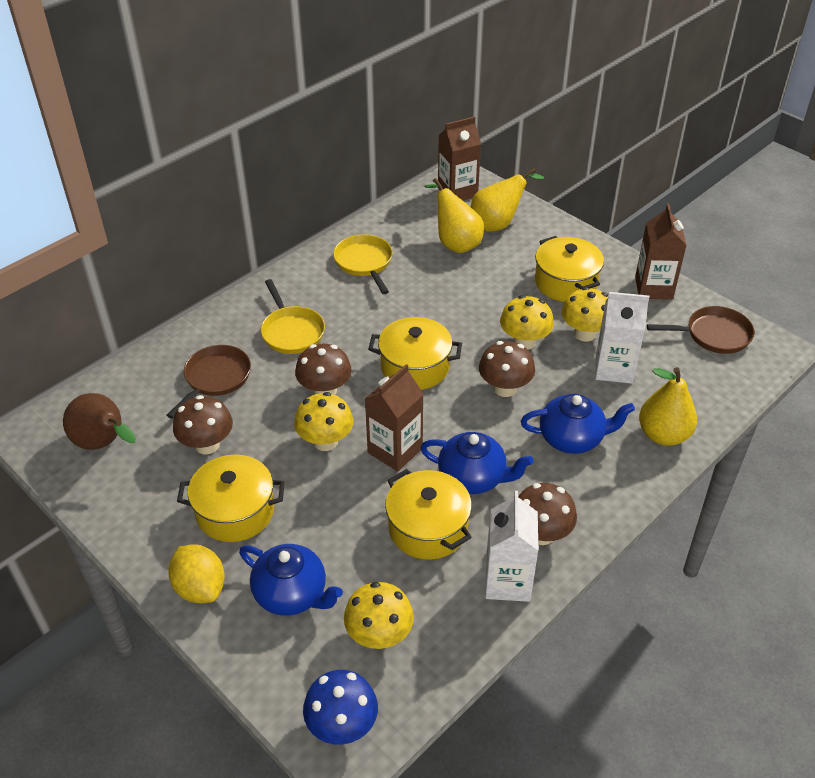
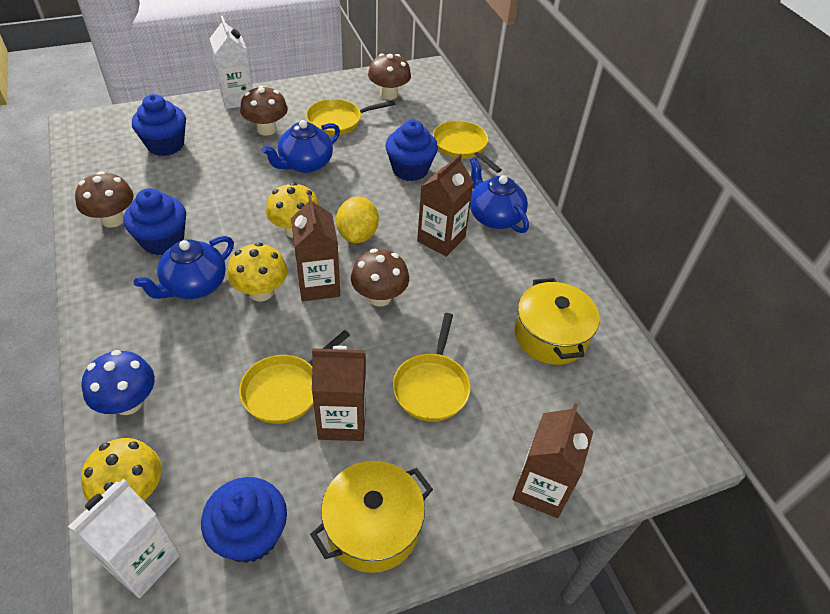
blue cupcake: none = 0 -> [123,188,186,255] [132,94,186,156] [201,477,287,563] [385,120,438,181] = 4
brown carton: [365,364,423,471] [438,116,481,200] [635,204,687,300] = 3 -> [291,195,340,301] [312,346,366,441] [417,153,474,257] [512,404,593,518] = 4
brown pan: [167,345,251,419] [647,306,754,354] = 2 -> none = 0
brown pear: [63,393,136,450] = 1 -> none = 0
yellow mushroom: [294,392,353,451] [344,582,414,649] [500,295,554,350] [561,287,608,342] = 4 -> [81,438,162,501] [228,242,288,301] [266,182,320,238] = 3
yellow pan: [261,279,325,354] [333,234,393,294] = 2 -> [239,330,350,424] [306,99,395,135] [393,313,471,422] [433,120,502,173] = 4
yellow pear: [424,178,484,253] [471,168,544,232] [639,367,697,446] = 3 -> none = 0
yellow pot: [177,455,285,542] [368,317,462,390] [385,469,472,560] [535,236,604,302] = 4 -> [310,461,433,573] [515,278,600,365] = 2

